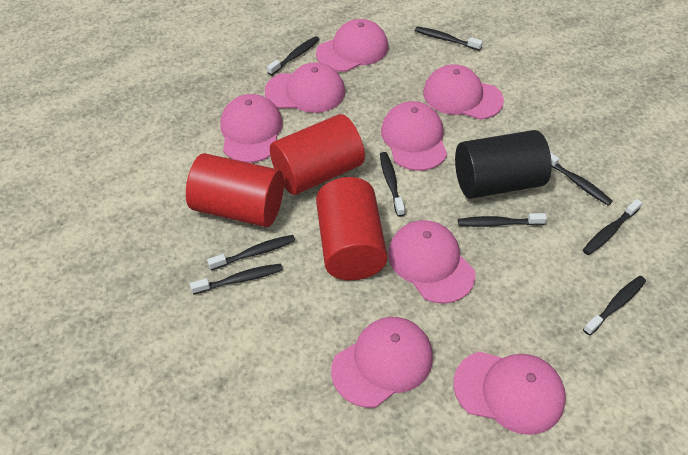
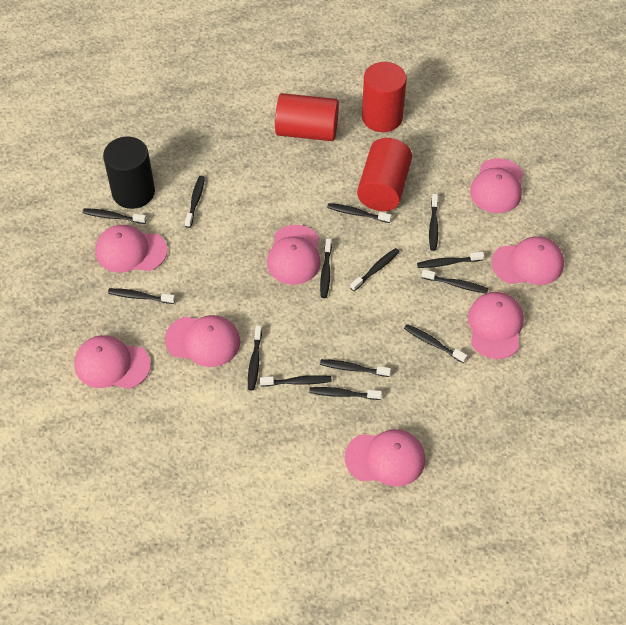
black toothbrush: [190,264,283,295] [207,235,295,270] [267,36,320,76] [380,152,405,217] [415,26,483,51] [458,213,547,227] [550,152,613,206] [583,199,642,255] [583,276,646,335] = 9 -> [82,208,146,224] [108,288,175,304] [185,176,205,228] [248,325,262,390] [260,375,332,387] [309,387,382,400] [320,239,332,298] [320,359,391,377] [327,203,391,223] [350,248,400,291] [404,324,467,363] [417,252,484,268] [421,269,489,293] [429,194,438,251] = 14

